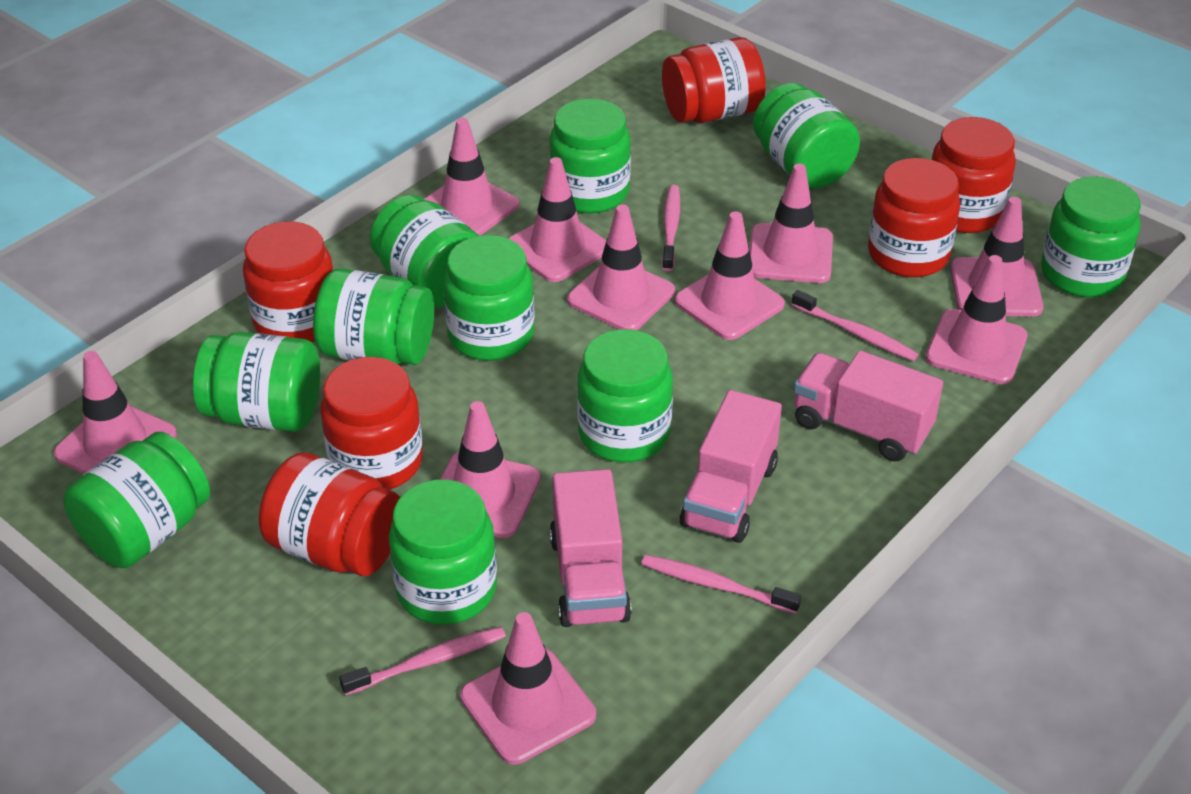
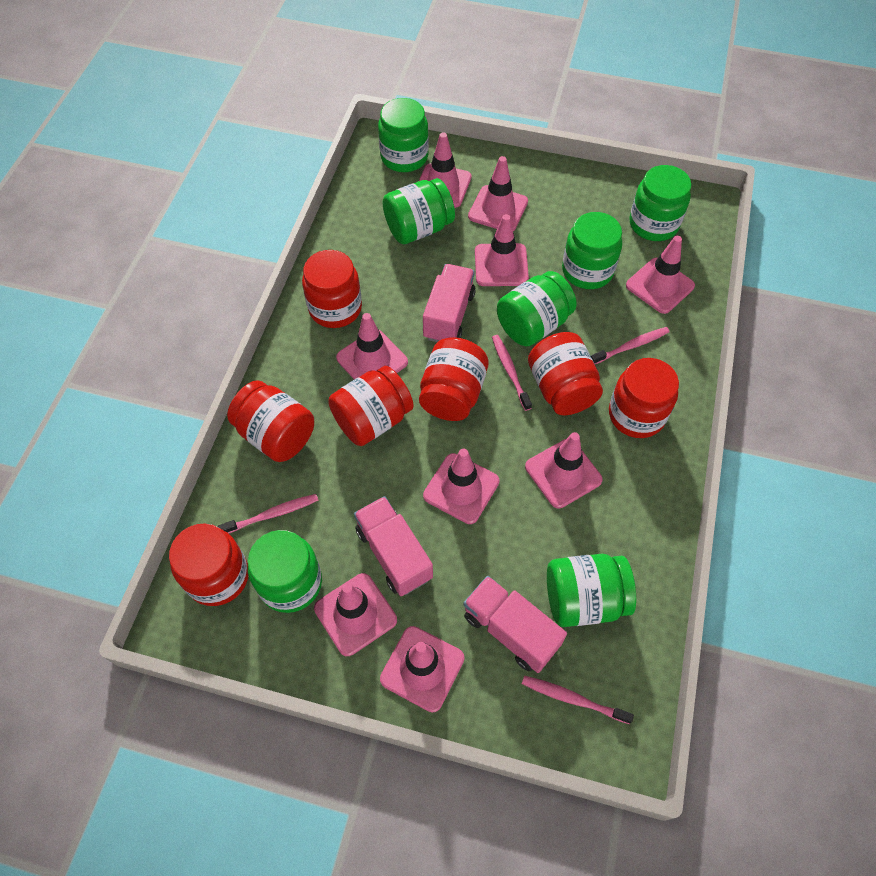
green jar: [63,432,210,568] [193,332,320,432] [313,269,434,365] [370,195,479,307] [389,480,497,625] [443,235,535,361] [549,99,631,213] [577,329,673,462] [753,83,860,189] [1041,176,1141,298] = 10 -> [248,530,322,613] [378,98,429,172] [383,178,455,244] [497,271,577,346] [547,554,636,627] [562,212,622,289] [629,165,691,241] = 7
pink traffic cone: [54,351,177,474] [425,118,519,236] [440,401,540,538] [460,612,596,765] [508,157,606,282] [567,205,675,330] [675,211,785,340] [750,164,833,283] [926,255,1028,384] [950,197,1043,317] = 10 -> [314,573,397,656] [336,313,408,379] [380,626,465,712] [419,132,471,208] [423,448,499,524] [468,156,528,231] [475,214,529,286] [525,432,603,508] [626,236,695,314] = 9
red jar: [243,221,333,342] [259,452,400,576] [320,357,423,490] [662,37,766,123] [868,158,960,277] [932,117,1016,233] = 6 -> [169,523,248,606] [227,380,314,462] [302,250,362,328] [328,366,414,446] [419,337,489,421] [528,332,603,415] [609,358,679,438] = 7

